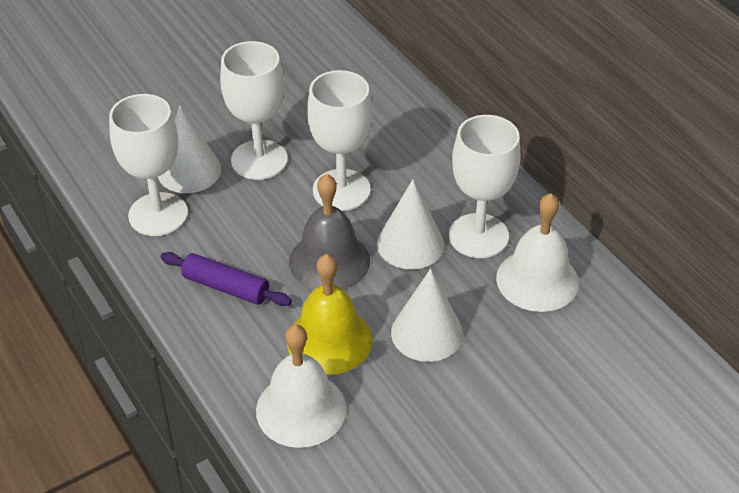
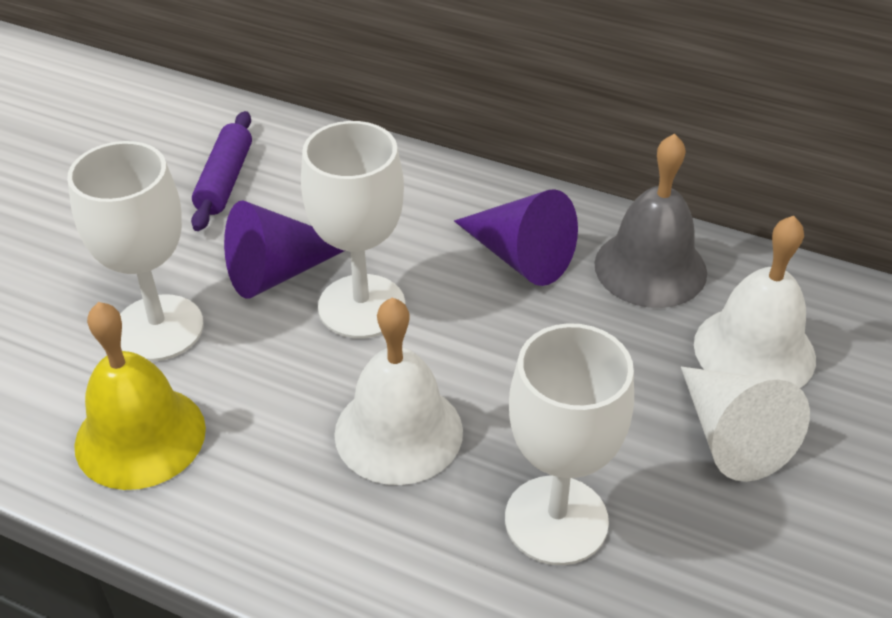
purple cone: none = 0 -> [224,200,345,299] [454,189,578,286] = 2
white cone: [158,106,221,193] [377,179,444,269] [391,269,463,362] = 3 -> [681,367,810,482] = 1
white goblet: [109,94,188,236] [220,41,288,180] [307,70,372,211] [449,115,521,258] = 4 -> [67,141,204,362] [301,121,405,339] [505,323,634,565] = 3

